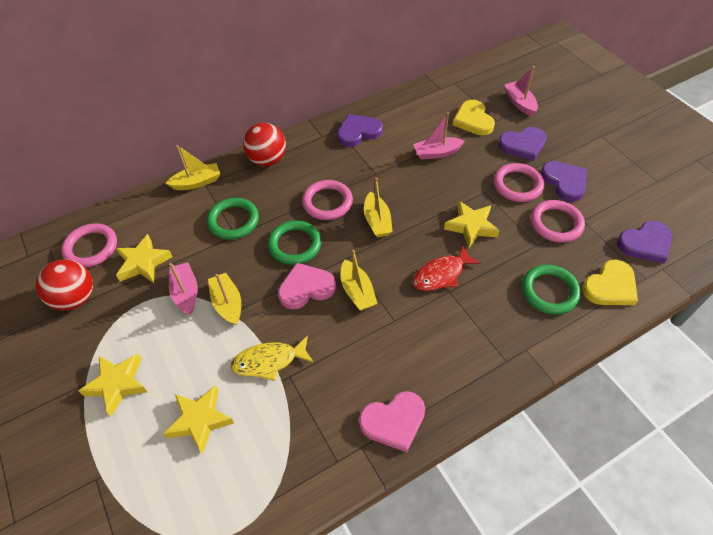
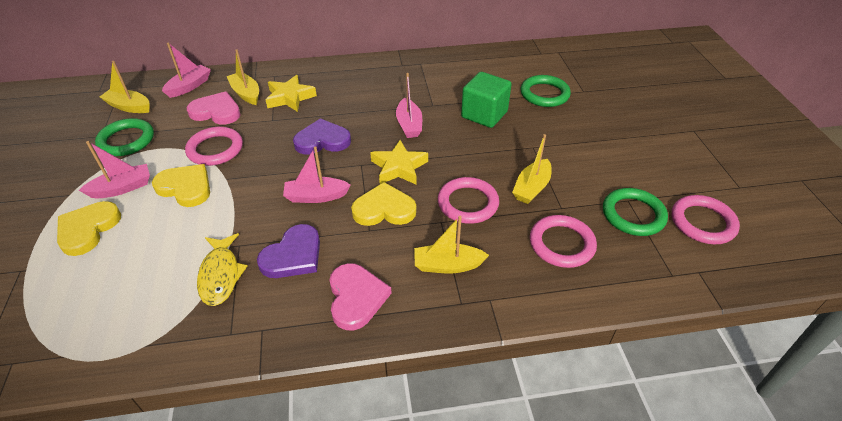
green cube: none = 0 -> [461,72,512,128] = 1
pink boat: [169,262,198,315] [413,112,465,160] [504,66,538,116] = 3 -> [79,141,150,199] [162,42,211,98] [283,146,351,203] [396,73,422,138] = 4
purple heart: [337,114,383,147] [498,127,547,161] [541,161,587,202] [617,220,672,264] = 4 -> [257,224,320,278] [293,118,351,155] = 2
red ball: [36,259,93,310] [243,123,286,166] = 2 -> none = 0
red fish: [413,245,481,291] = 1 -> none = 0
yellow heart: [453,100,495,135] [582,259,638,305] = 2 -> [57,201,121,256] [152,164,210,207] [351,182,416,226] = 3
yellow star: [79,353,147,416] [116,234,172,283] [163,385,234,454] [444,201,500,248] = 4 -> [266,75,317,112] [370,140,428,185] = 2

